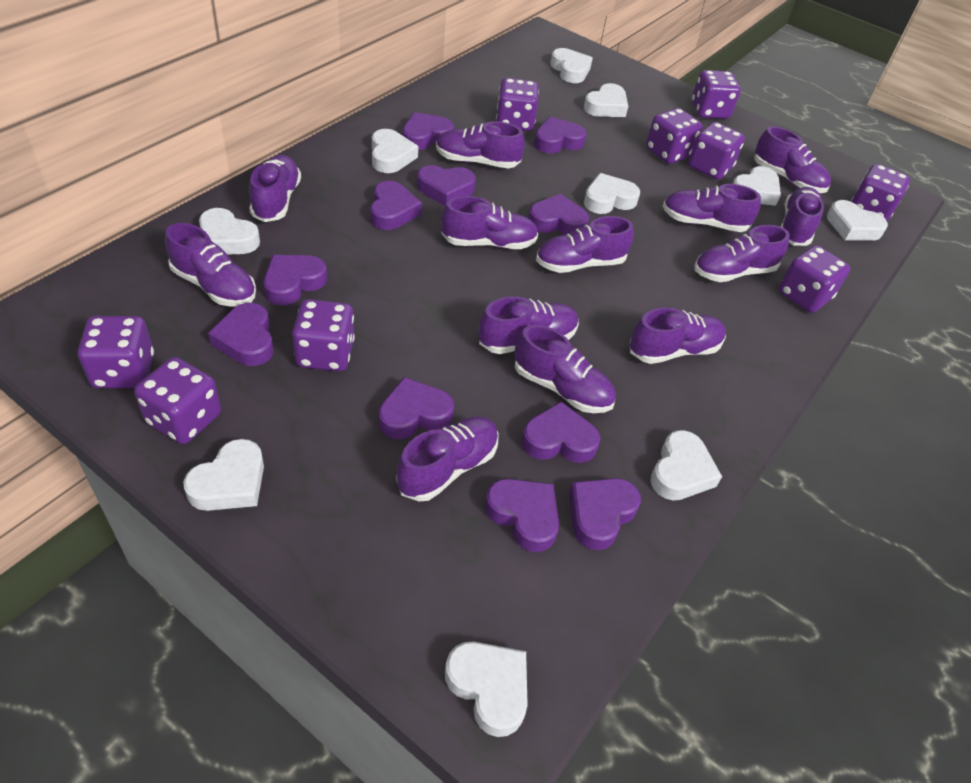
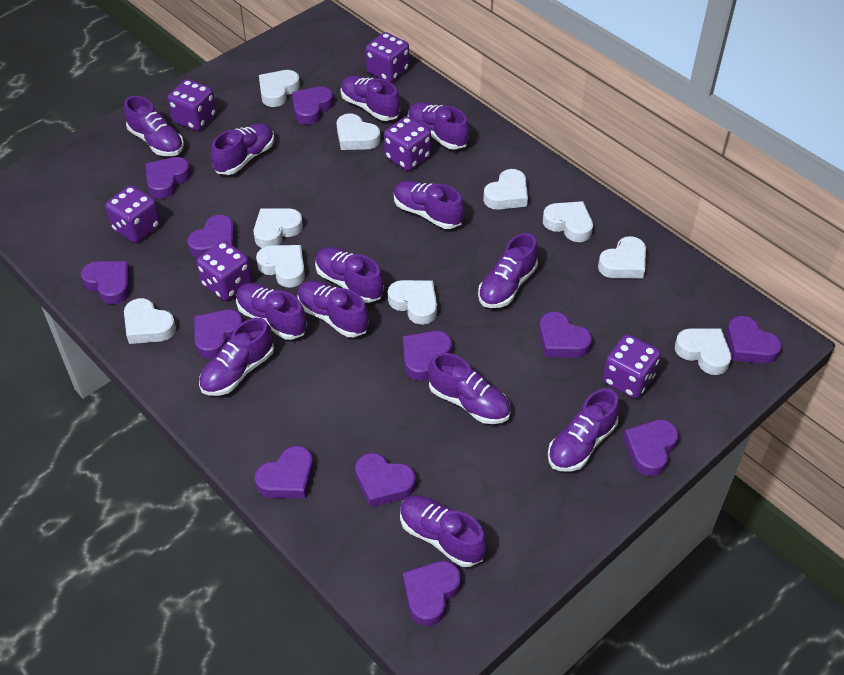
purple dice: [78,316,154,388] [134,357,221,444] [292,299,355,371] [496,78,539,131] [646,108,703,164] [688,122,745,180] [692,70,741,119] [779,245,850,313] [851,164,910,221] = 9 -> [105,185,161,243] [167,79,217,131] [196,240,252,301] [365,32,409,82] [384,116,431,171] [603,334,661,398] = 6
purple heart: [208,303,274,366] [263,255,327,305] [370,181,422,230] [379,377,454,439] [402,112,454,150] [417,165,476,206] [485,479,559,552] [521,401,600,463] [528,194,589,235] [534,117,587,154] [569,478,641,550] = 11 -> [81,261,130,305] [146,157,191,199] [187,215,235,258] [194,310,243,359] [255,446,313,499] [292,87,333,125] [355,453,416,508] [403,331,452,381] [403,561,461,626] [539,312,592,358] [623,419,679,476] [726,316,782,364] = 12

